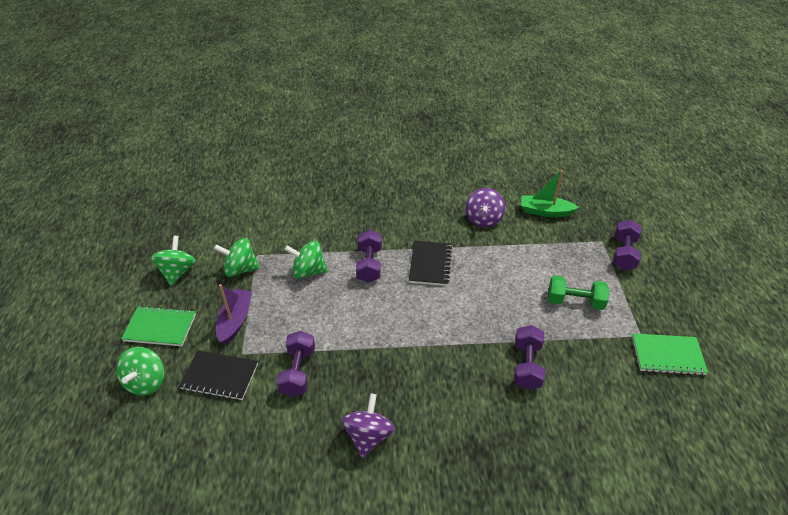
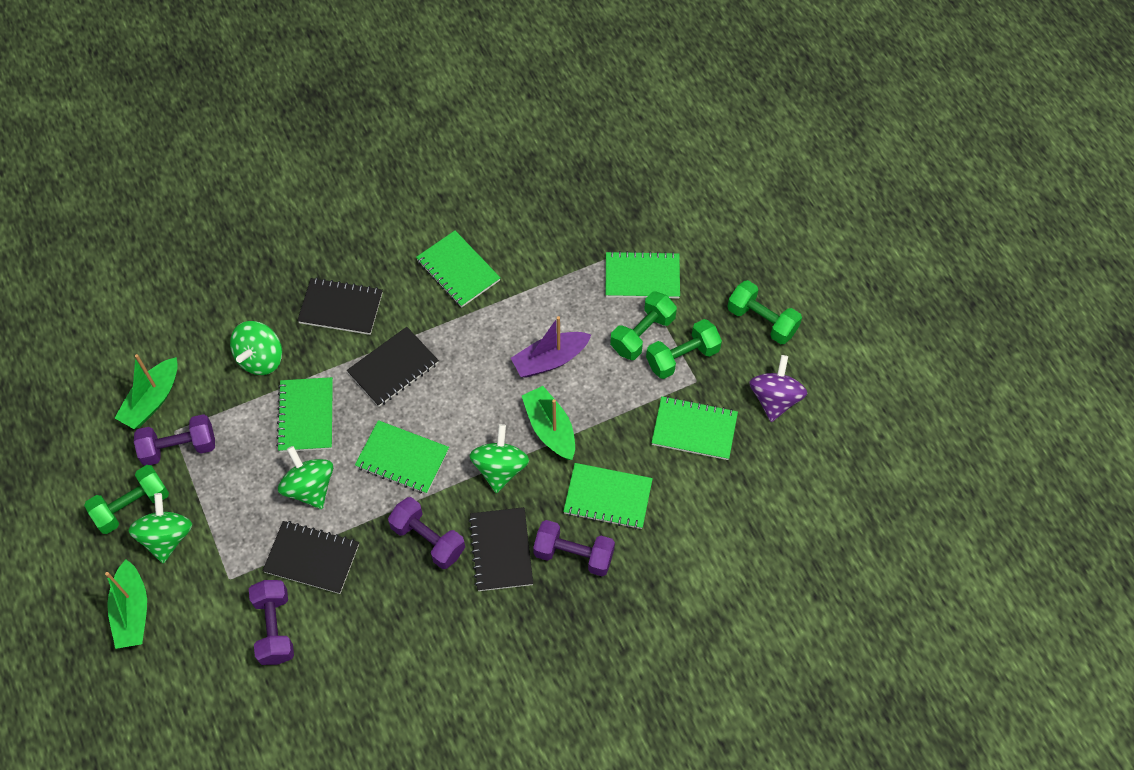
black notebook: [179,350,258,400] [409,241,452,286] = 2 -> [263,521,359,594] [297,278,383,335] [347,327,439,407] [468,507,533,591] = 4
green boat: [521,170,579,217] = 1 -> [105,559,147,649] [115,354,178,429] [522,386,575,460] = 3
green dumbbell: [548,275,609,310] = 1 -> [84,465,169,534] [610,291,677,360] [646,319,722,379] [727,280,802,344] = 4
green notebook: [121,306,196,346] [632,333,708,376] = 2 -> [276,377,333,452] [355,420,449,494] [416,231,501,307] [563,463,653,529] [605,251,680,298] [651,396,738,460] = 6
purple spinning top: [342,393,395,458] [466,188,505,227] = 2 -> [749,355,807,422] = 1

